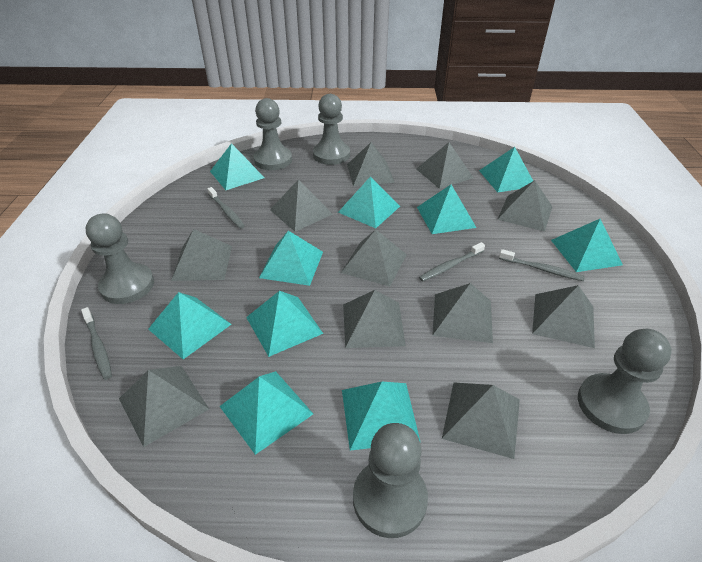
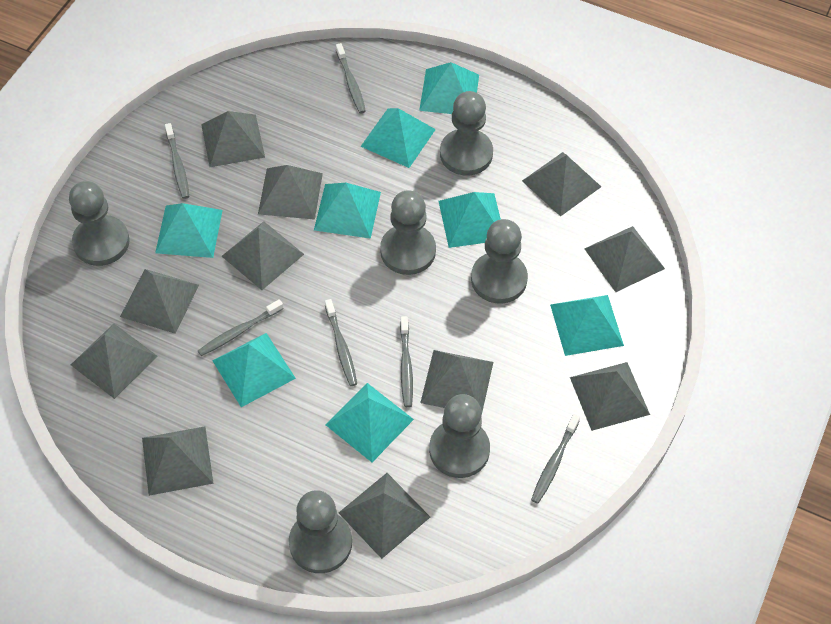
grey pawn: [86,213,154,304] [254,98,292,170] [313,94,350,165] [353,423,428,538] [578,329,672,434] = 5 -> [69,181,130,266] [289,490,352,573] [380,190,436,275] [429,394,490,478] [440,91,493,176] [471,219,528,304] = 6
grey toothbrush: [81,307,112,380] [207,187,245,229] [419,242,485,282] [499,249,585,281] = 4 -> [165,123,189,199] [198,299,284,356] [325,299,357,386] [336,43,366,113] [400,316,413,407] [531,414,580,504] = 6
turquoise pyramid: [148,292,231,359] [210,143,264,190] [220,371,313,455] [246,291,323,357] [259,231,323,286] [338,177,400,228] [342,382,420,451] [417,185,477,234] [479,147,533,193] [551,219,623,272] = 10 -> [155,203,223,258] [212,333,296,407] [314,183,381,239] [325,383,414,462] [361,108,436,168] [419,62,479,114] [438,192,501,248] [550,295,624,356] = 8

